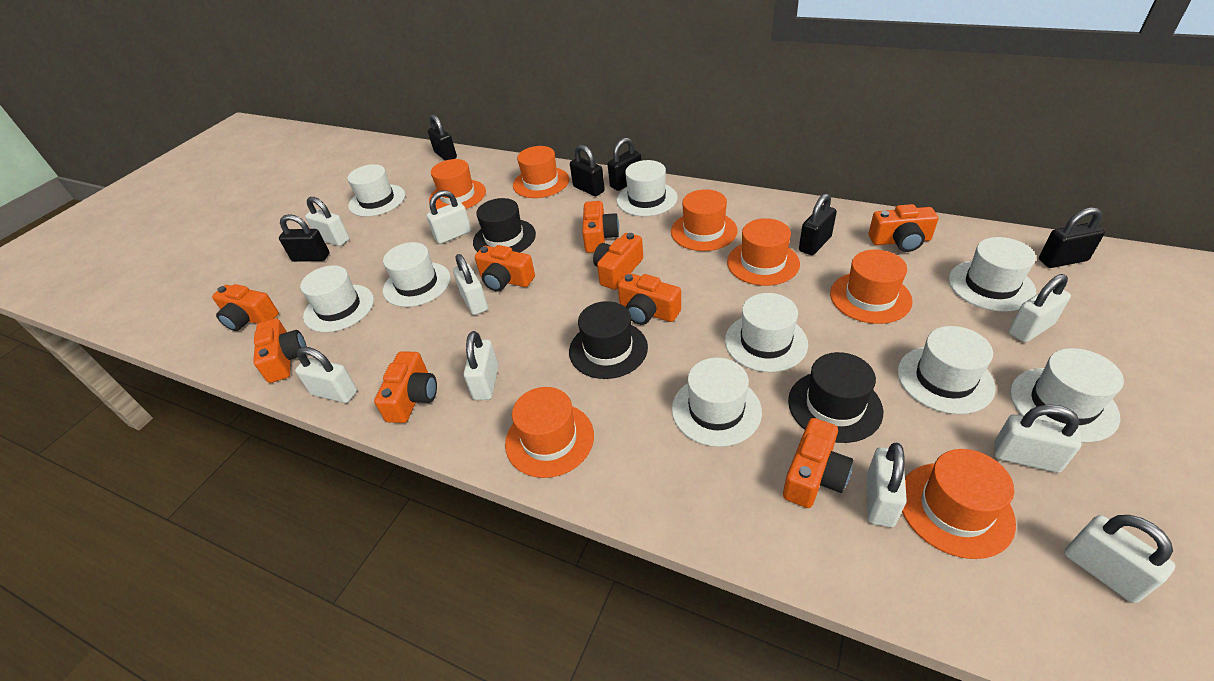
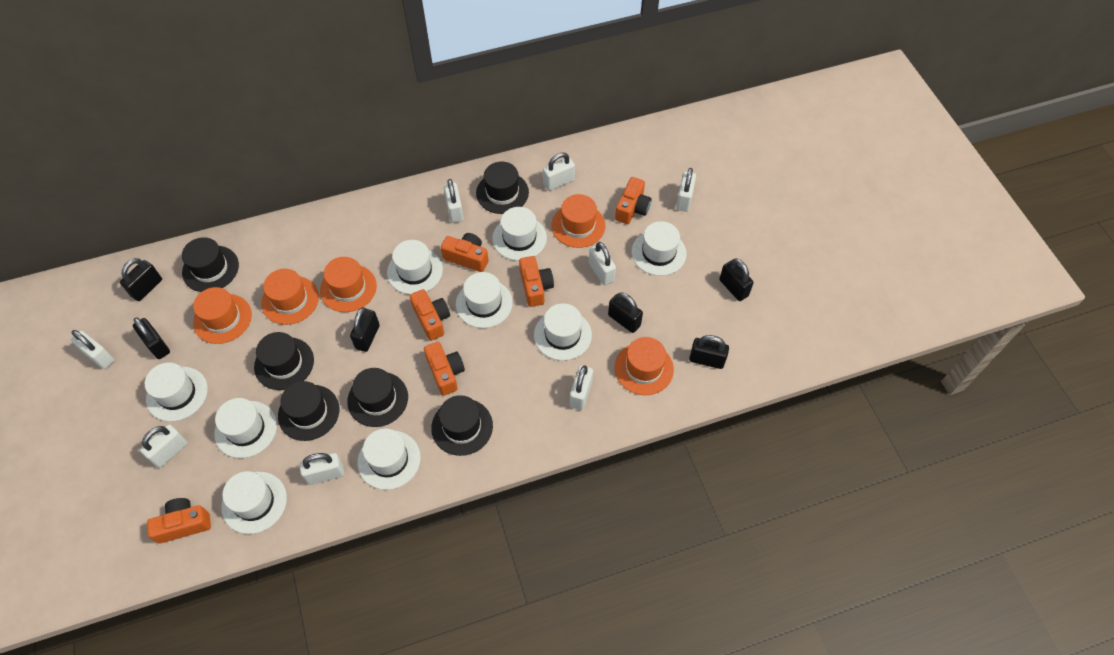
black hat: [473,198,536,253] [569,301,648,379] [788,352,883,443] = 3 -> [182,237,239,292] [254,332,314,390] [278,381,339,441] [347,368,408,427] [431,395,493,456] [476,162,529,214] = 6
orange camera: [212,284,279,331] [253,318,307,383] [374,351,437,423] [475,245,535,292] [582,201,619,253] [593,233,643,290] [618,273,681,325] [783,418,853,508] [869,204,938,252] = 9 -> [147,498,211,544] [410,289,450,341] [424,342,465,396] [441,233,489,272] [519,256,554,307] [615,177,651,224] = 6
orange hat: [429,159,486,209] [505,387,594,478] [513,146,569,198] [671,189,738,251] [727,218,800,286] [830,250,913,324] [902,449,1016,559] = 7 -> [193,287,252,344] [261,269,319,325] [320,257,377,312] [552,194,605,248] [614,337,674,395] = 5
white padlock: [295,347,357,403] [305,197,350,246] [427,190,471,244] [453,254,488,315] [464,331,498,400] [867,443,907,527] [994,404,1082,473] [1008,274,1071,343] [1064,515,1175,603] = 9 -> [71,330,114,369] [140,425,188,468] [299,453,344,485] [444,179,464,223] [543,152,575,191] [570,365,593,410] [589,242,616,285] [676,168,696,212] = 8

